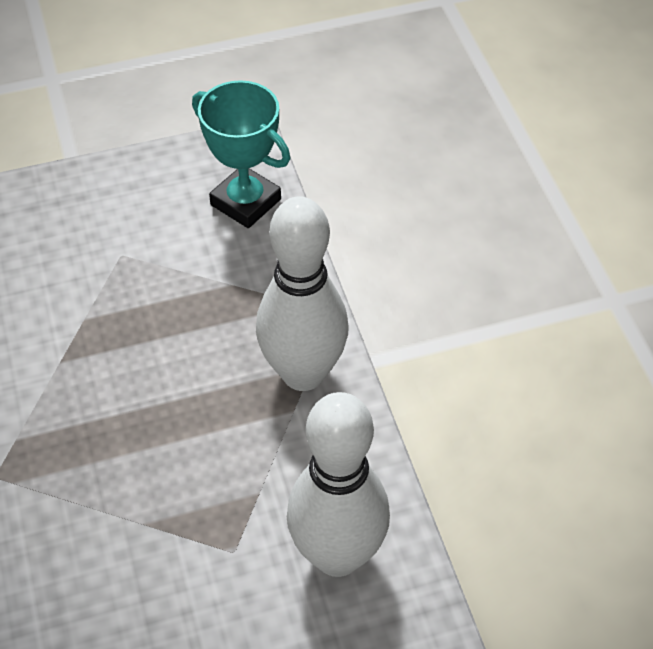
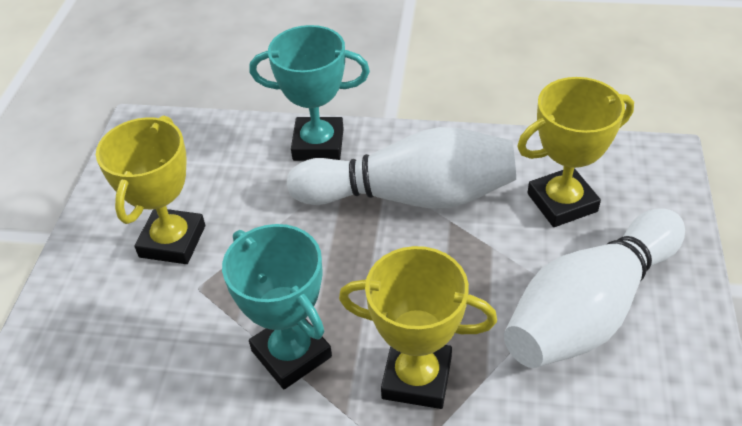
turquoise trophy: [192,80,290,228] = 1 -> [222,224,332,389] [249,25,370,161] = 2
yellow trophy: none = 0 -> [96,116,205,264] [339,246,497,409] [517,77,634,227] = 3

